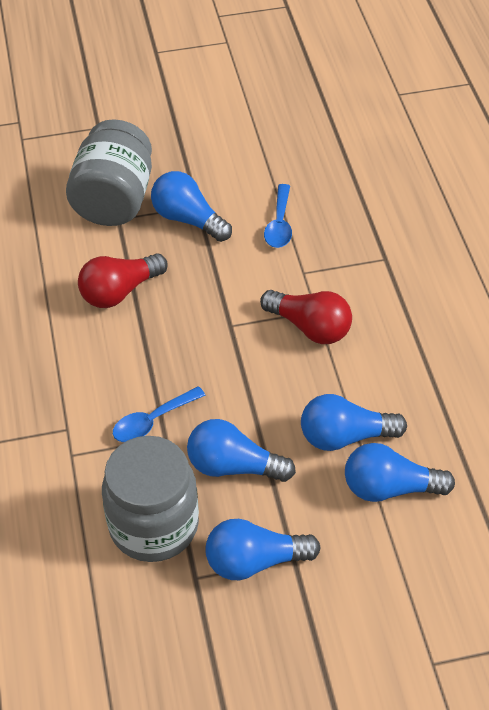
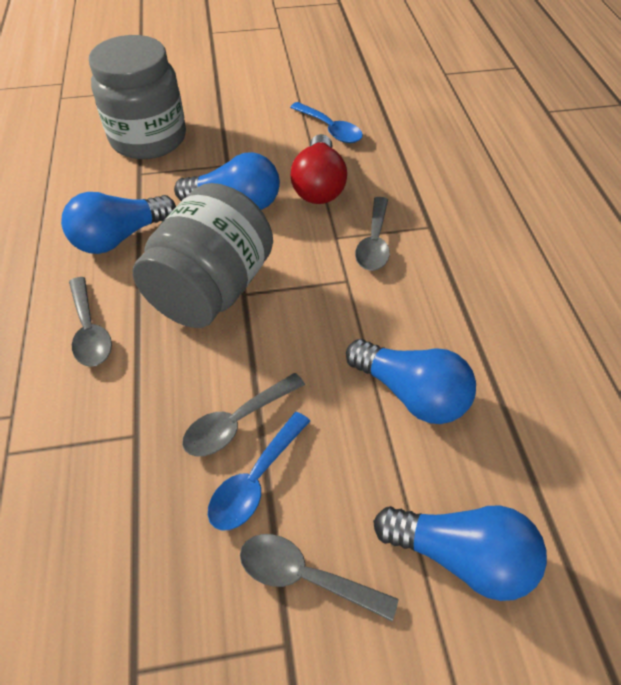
blue light bulb: [151,171,232,242] [187,419,296,482] [205,519,321,580] [301,394,407,451] [345,443,455,502] = 5 -> [61,192,176,254] [174,152,280,210] [346,339,476,424] [373,506,547,601] = 4
grey spoon: none = 0 -> [69,277,112,367] [182,373,305,456] [240,534,398,621] [355,197,390,271] = 4
red light bulb: [78,253,168,308] [260,290,352,344] = 2 -> [291,134,347,204] = 1

